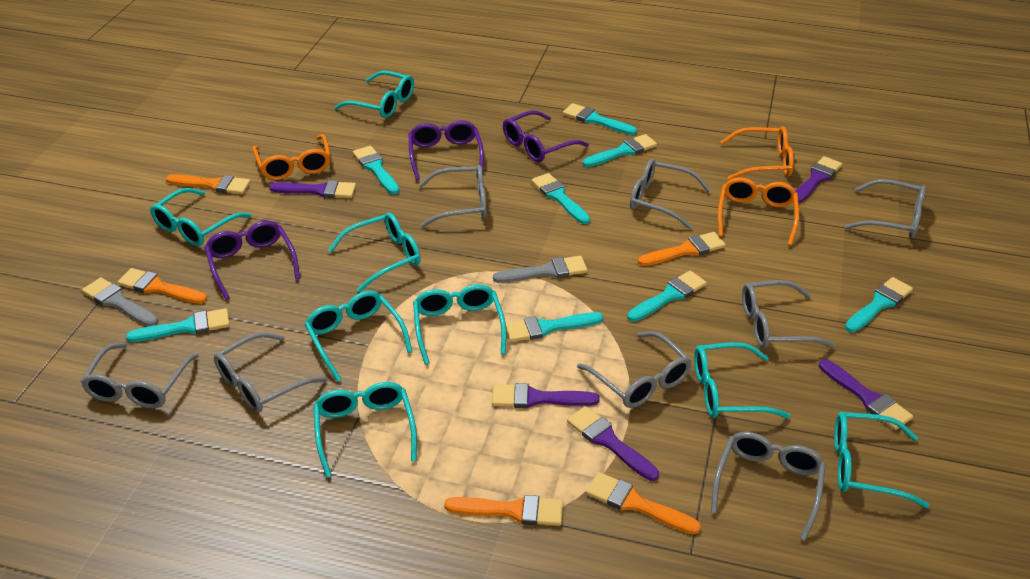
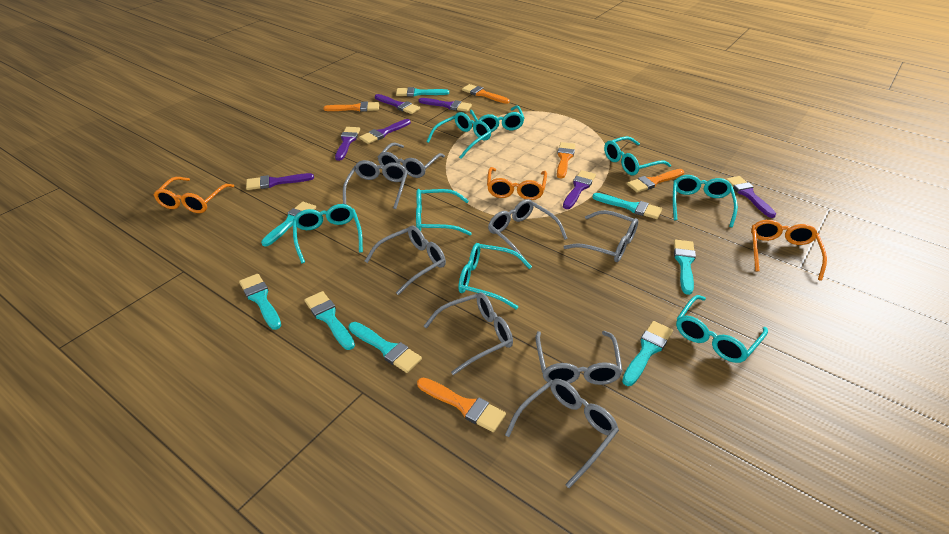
grey brush: [82,277,158,326] [493,256,587,283] = 2 -> none = 0
purple brush: [269,180,356,198] [492,383,600,408] [567,406,659,481] [796,156,842,203] [819,359,913,430] = 5 -> [246,173,314,190] [335,127,360,161] [359,119,411,144] [375,94,420,114] [419,98,472,112] [563,170,596,209] [726,176,776,218] = 7
purple glasses: [204,221,300,300] [409,120,484,180] [503,110,589,162] = 3 -> none = 0

